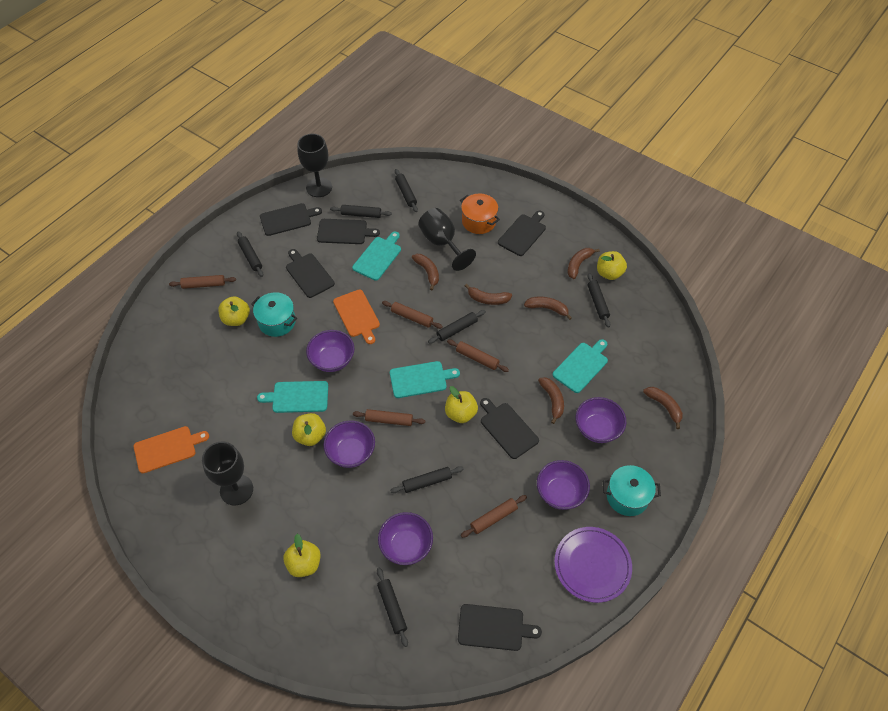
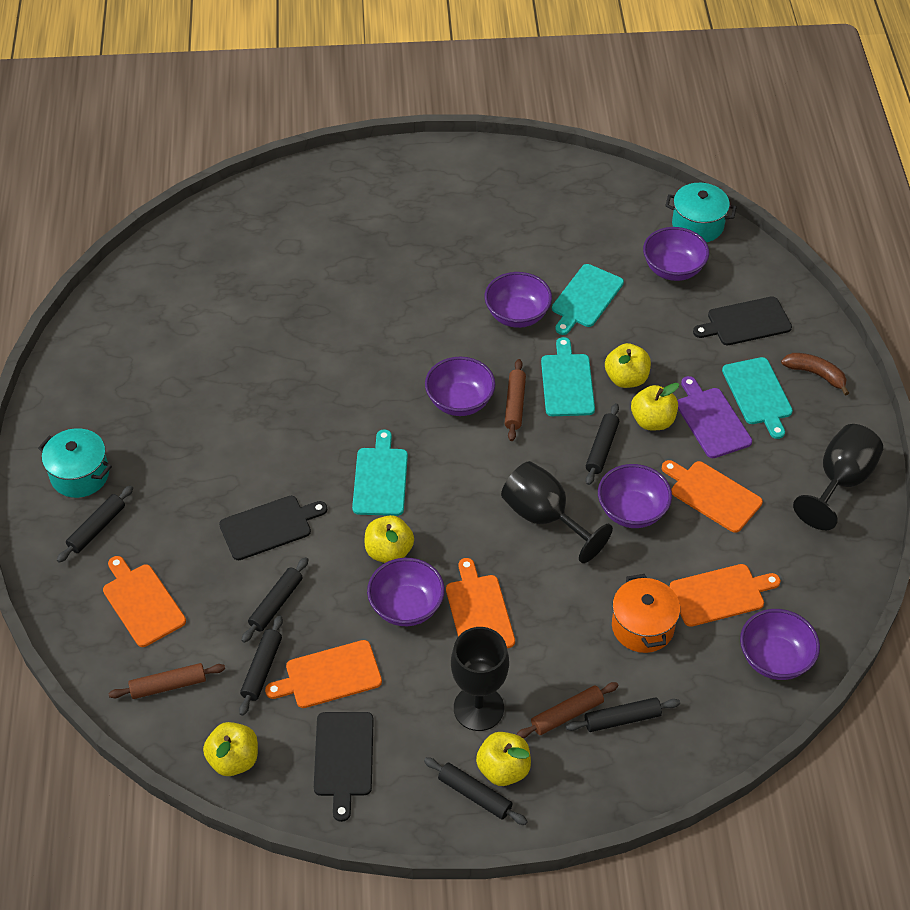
black cutting board: [260,203,322,236] [286,249,335,298] [317,219,380,244] [458,604,542,651] [480,398,539,459] [498,211,546,256] = 6 -> [219,496,327,560] [314,712,374,822] [693,296,792,345] = 3
black rolling pin: [237,231,263,277] [330,205,392,218] [377,568,408,647] [390,466,464,493] [395,169,418,212] [428,310,486,344] [587,273,610,328] = 7 -> [57,486,133,563] [239,615,283,716] [241,557,308,643] [424,757,528,825] [566,697,680,732] [586,403,619,485] = 6
brown banana: [412,254,439,290] [465,284,512,305] [524,296,572,320] [538,377,564,424] [567,248,600,279] [643,387,683,429] = 6 -> [781,353,849,396] = 1
brown rolling pin: [169,275,236,289] [353,409,425,426] [382,301,443,329] [447,339,509,372] [461,495,527,538] = 5 -> [109,663,225,699] [505,359,526,441] [516,682,618,738] = 3
orange cutting board: [134,426,209,473] [333,290,380,344] = 2 -> [103,556,186,647] [265,640,382,708] [446,558,515,648] [662,460,763,533] [669,564,781,627] = 5
purple bowl: [306,330,354,372] [323,421,375,468] [378,512,433,565] [537,460,590,510] [576,397,626,443] = 5 -> [367,558,445,626] [425,357,495,416] [485,272,552,328] [598,464,672,528] [643,227,709,281] [740,609,820,680] = 6
purple cutting board: none = 0 -> [678,376,752,458] = 1
purple plate: [554,527,632,603] = 1 -> none = 0

